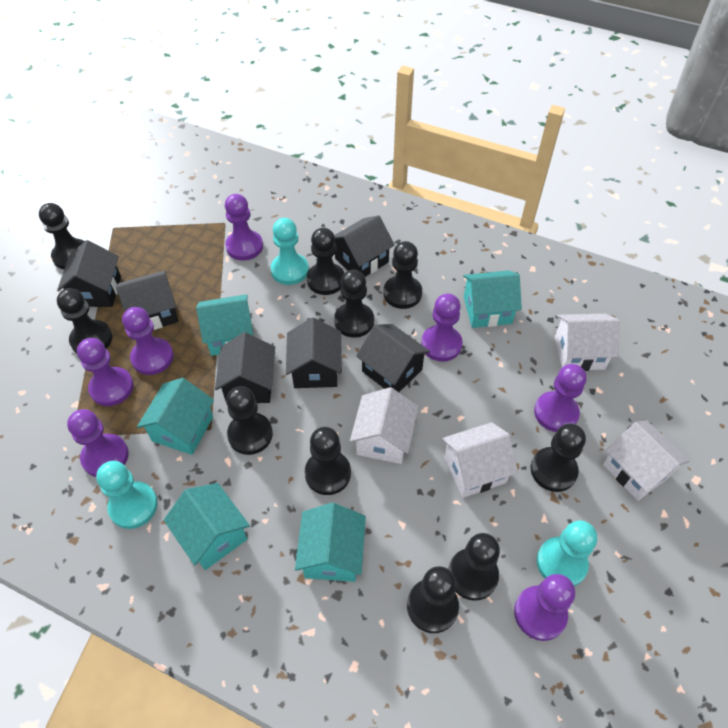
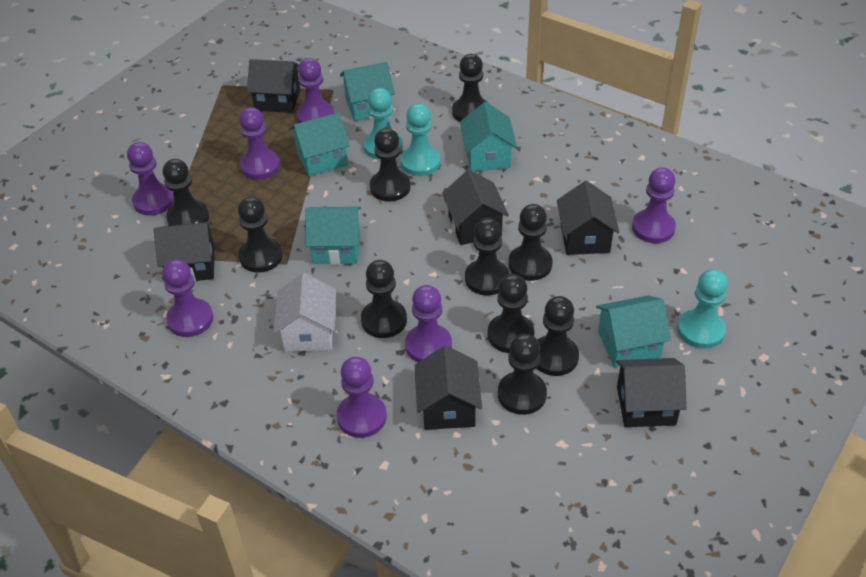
white house: [350,387,418,464] [442,422,518,498] [555,314,620,371] [603,421,690,501] = 4 -> [274,273,336,352] = 1

